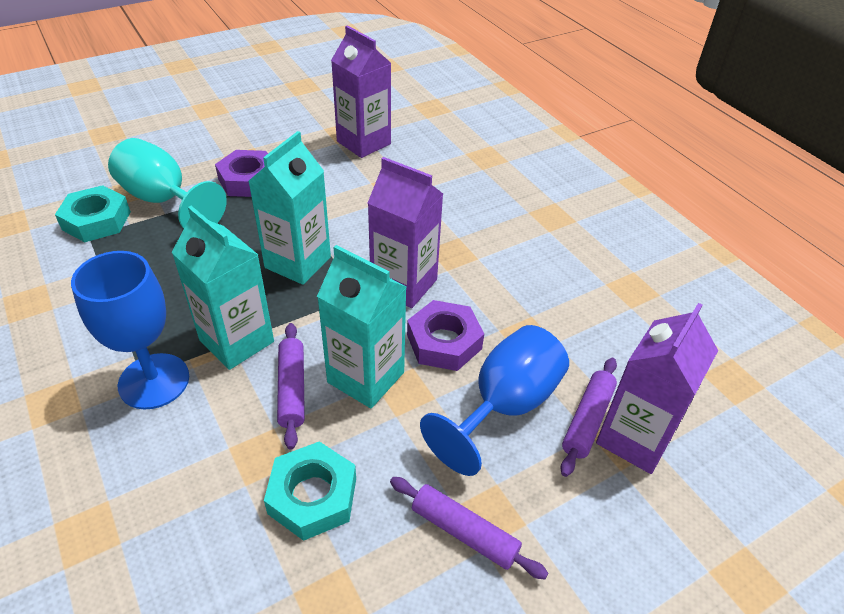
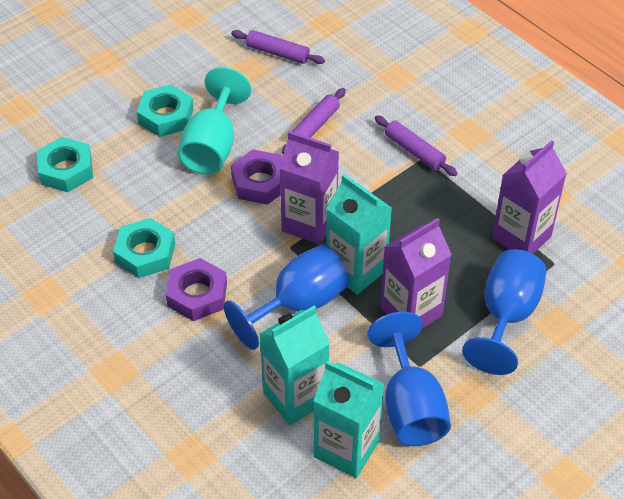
blue goblet: [71,251,189,409] [420,325,569,476] = 2 -> [224,244,350,350] [367,312,451,446] [462,249,547,375] = 3
turquoise nut: [55,185,131,242] [264,441,356,541] = 2 -> [37,137,93,192] [113,218,175,278] [137,84,194,137] = 3

